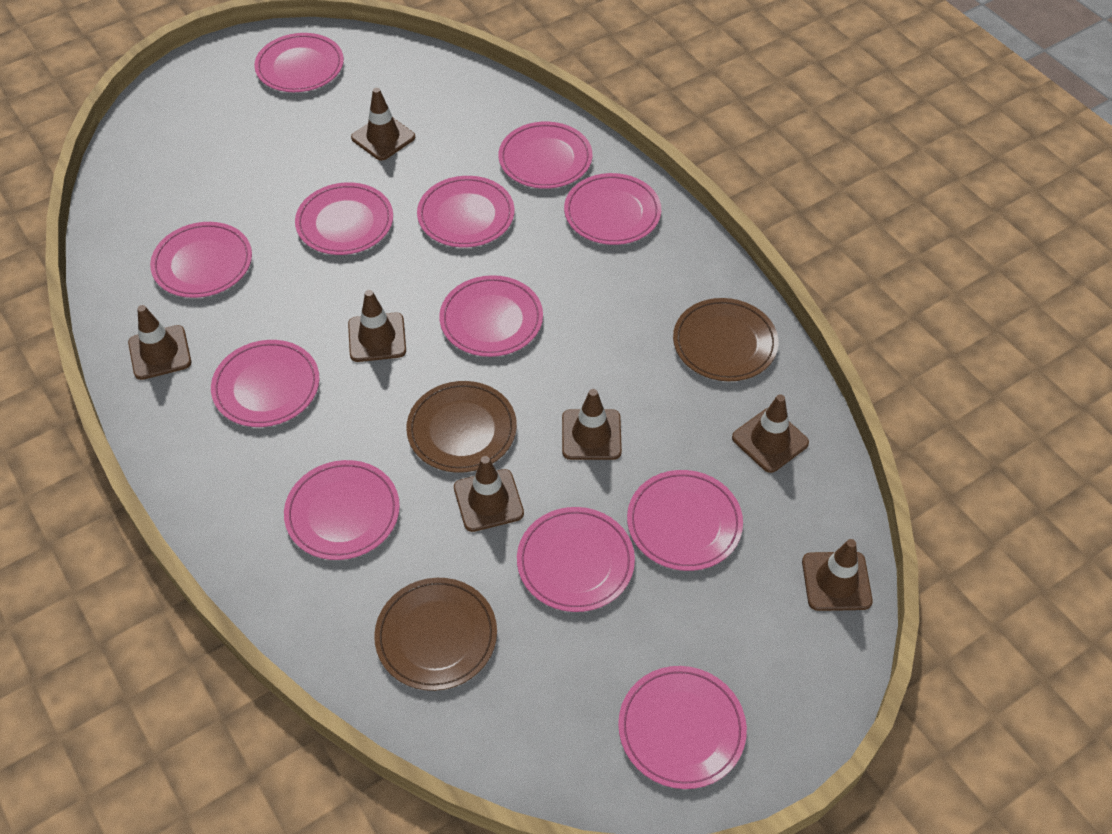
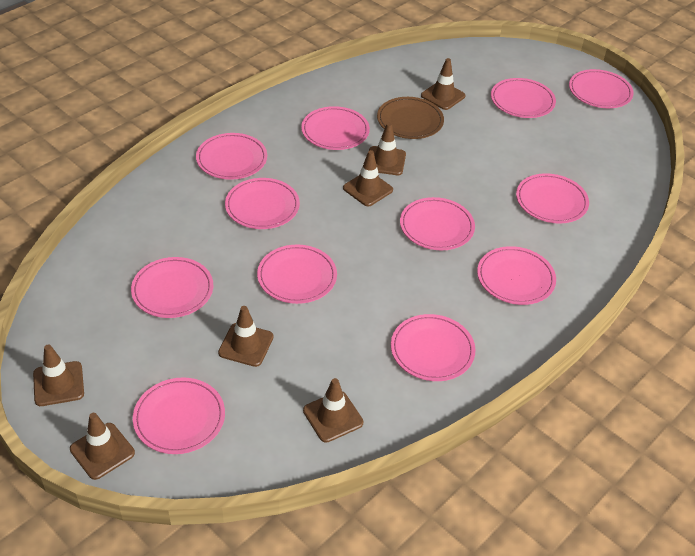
brown plate: [374,578,497,691] [406,381,517,473] [673,298,778,381] = 3 -> [377,97,444,139] = 1

